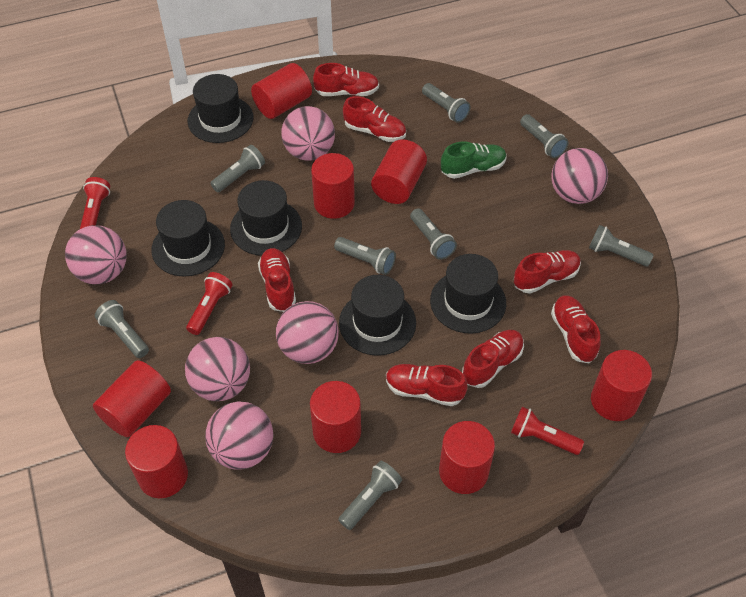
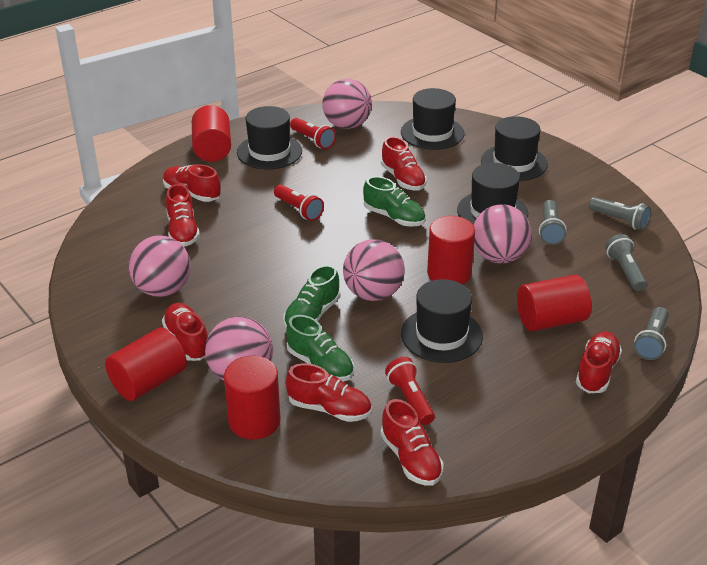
green shoe: [441,142,507,179] = 1 -> [283,265,341,328] [286,315,354,382] [363,176,426,227] = 3
grey flashlight: [95,300,149,358] [210,145,265,192] [334,237,396,275] [338,461,402,530] [410,208,457,260] [422,83,470,123] [520,114,568,158] [589,225,654,266] = 8 -> [539,200,567,245] [589,197,651,230] [605,234,647,291] [634,307,669,360] = 4
pink ball: [65,225,127,284] [185,337,250,401] [205,401,273,470] [276,301,339,364] [281,106,335,161] [551,148,608,204] = 6 -> [128,235,191,297] [205,316,273,381] [322,79,372,129] [343,239,405,301] [474,204,531,263] = 5
red cylinder: [93,360,171,437] [125,425,188,498] [251,63,312,119] [310,381,361,453] [311,153,355,219] [371,139,427,204] [439,421,495,494] [591,350,652,421] = 8 -> [105,327,187,401] [192,105,231,162] [224,356,281,440] [427,216,475,284] [517,275,591,331] = 5

